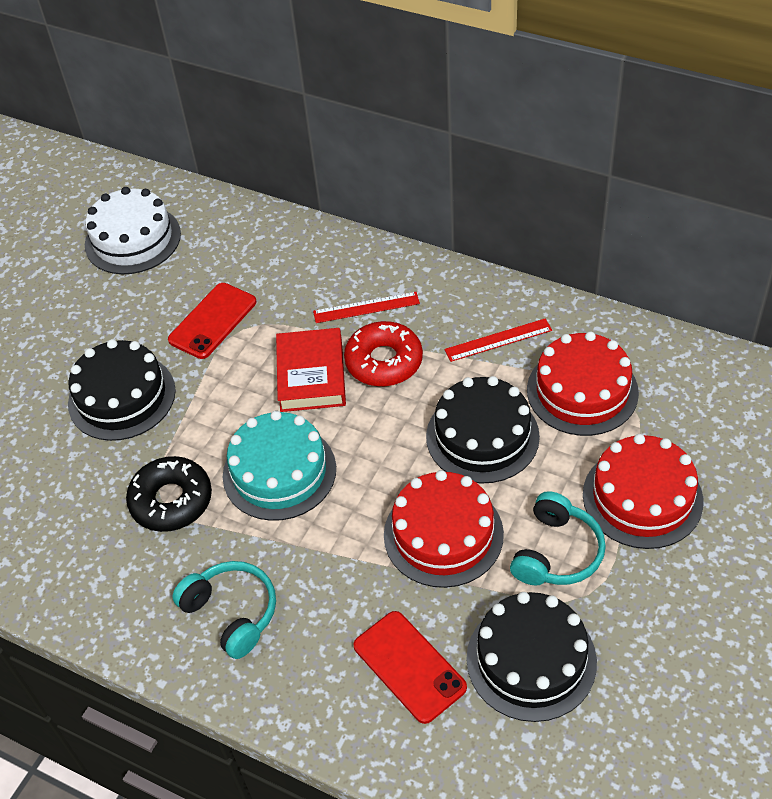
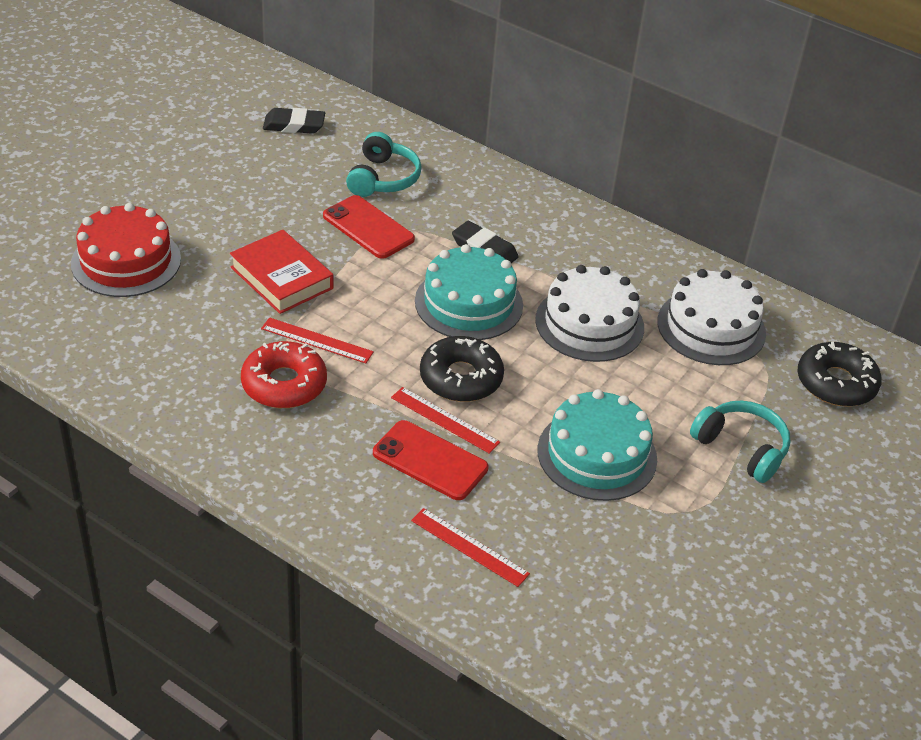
black cake: [68,339,176,441] [426,376,540,484] [466,592,597,722] = 3 -> none = 0
black donut: [126,456,212,532] = 1 -> [420,336,504,402] [797,341,882,407] = 2
black eraser: none = 0 -> [263,108,325,134] [452,221,519,263] = 2
red cake: [384,470,504,588] [527,331,639,436] [583,434,703,549] = 3 -> [71,203,181,297] = 1
red ruler: [313,292,420,323] [445,318,552,362] = 2 -> [261,317,374,363] [391,387,500,454] [411,508,530,587] = 3
turquoise cake: [223,410,336,521] = 1 -> [415,244,523,340] [537,389,657,501] = 2
white cake: [85,187,181,274] = 1 -> [535,265,644,362] [657,269,766,365] = 2

